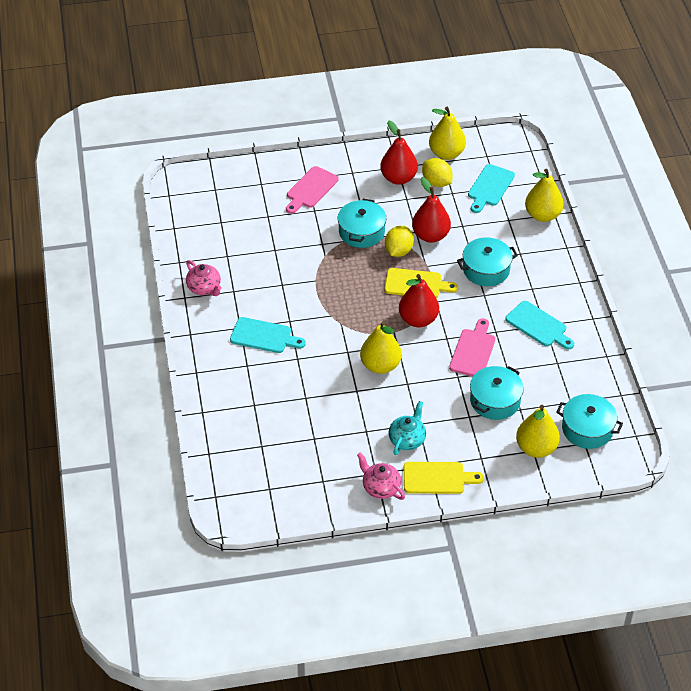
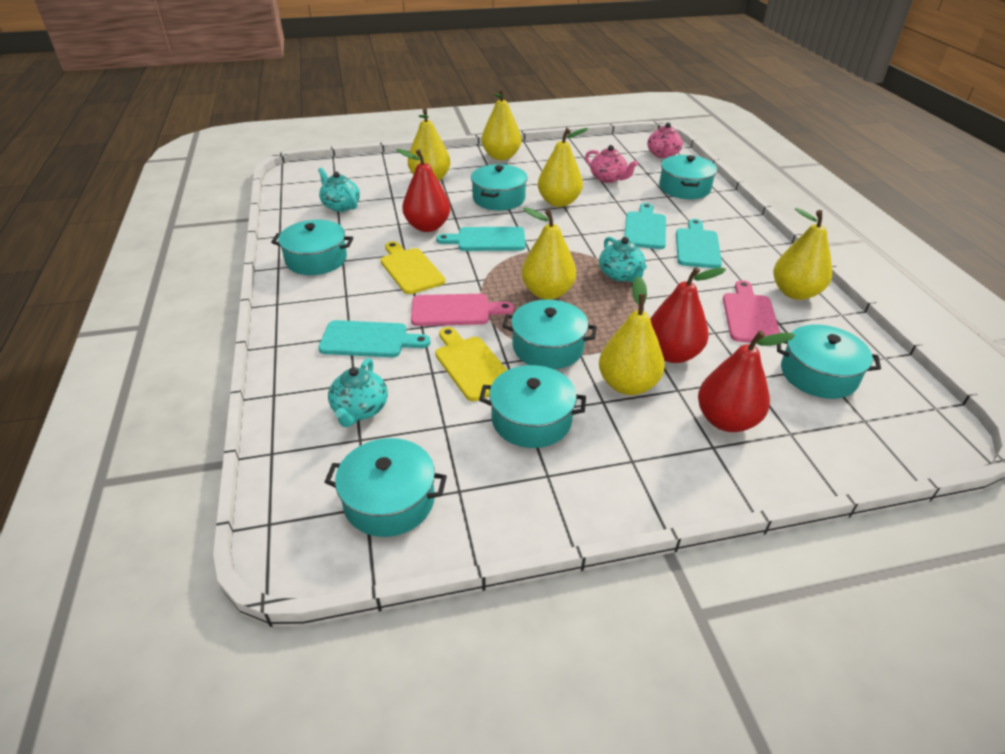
turquoise cutting board: [230,317,306,353] [468,164,515,213] [505,301,574,349] = 3 -> [318,320,431,357] [436,227,526,251] [624,203,666,249] [676,219,722,268] = 4
turquoise pot: [337,199,386,248] [457,238,518,286] [470,366,524,420] [556,394,623,449] = 4 -> [271,220,353,275] [325,438,447,537] [471,164,527,210] [479,365,586,448] [502,300,597,369] [659,155,717,199] [777,324,881,399] = 7
turquoise teapot: [388,401,426,455] = 1 -> [318,167,360,212] [328,358,388,427] [599,237,647,282] = 3
yellow lemon: [385,226,414,257] [422,158,453,187] = 2 -> none = 0
yellow pear: [360,321,402,374] [429,107,466,160] [516,405,560,458] [525,169,564,222] = 4 -> [408,108,450,181] [481,88,521,160] [522,208,576,300] [538,128,588,207] [599,276,665,395] [773,208,832,300] = 6

